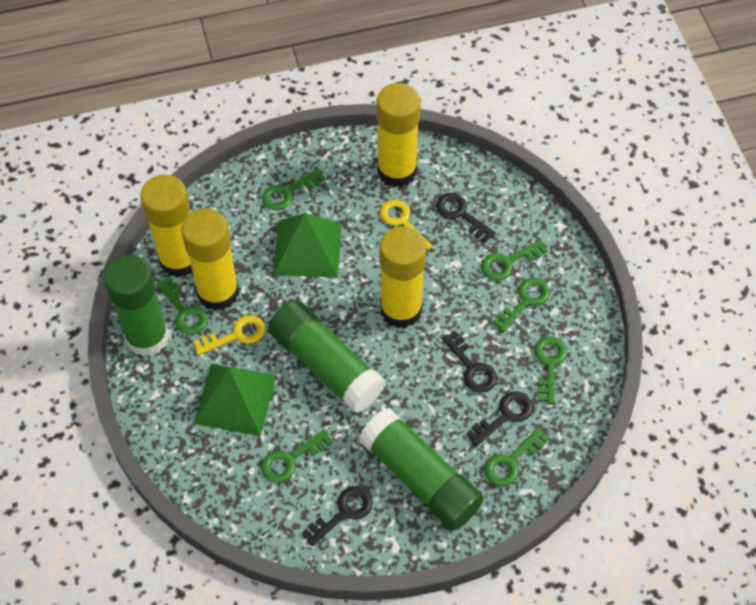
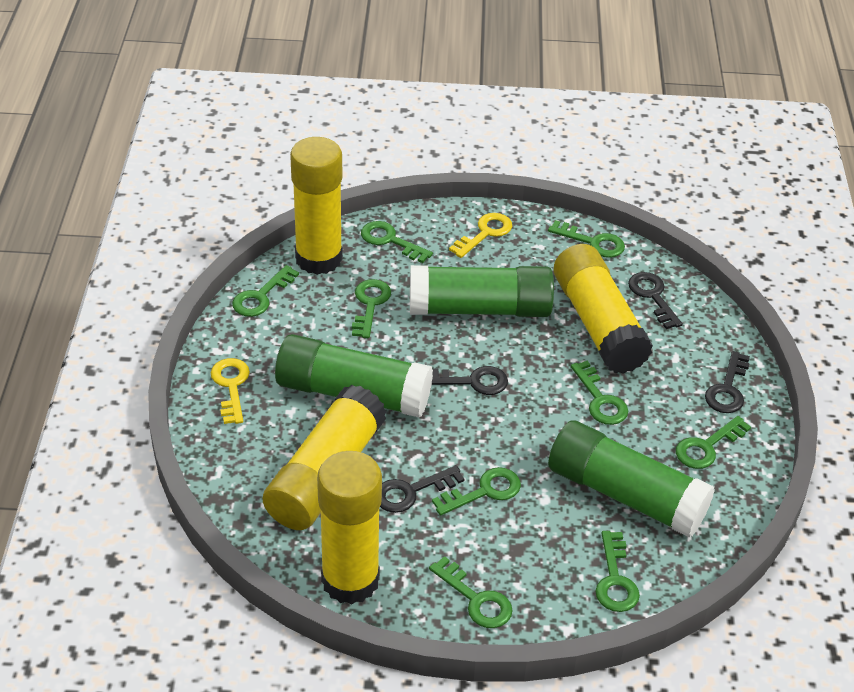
green key: [156,277,208,335] [261,429,333,482] [262,168,326,210] [481,239,548,281] [484,427,549,486] [493,278,550,332] [535,336,567,404] = 7 -> [232,265,299,317] [352,279,391,338] [361,221,433,263] [429,556,513,628] [432,467,521,516] [548,220,625,258] [571,361,628,425] [596,531,640,612] [676,416,751,469] = 9
green pyramid: [194,363,277,436] [273,213,342,277] = 2 -> none = 0

